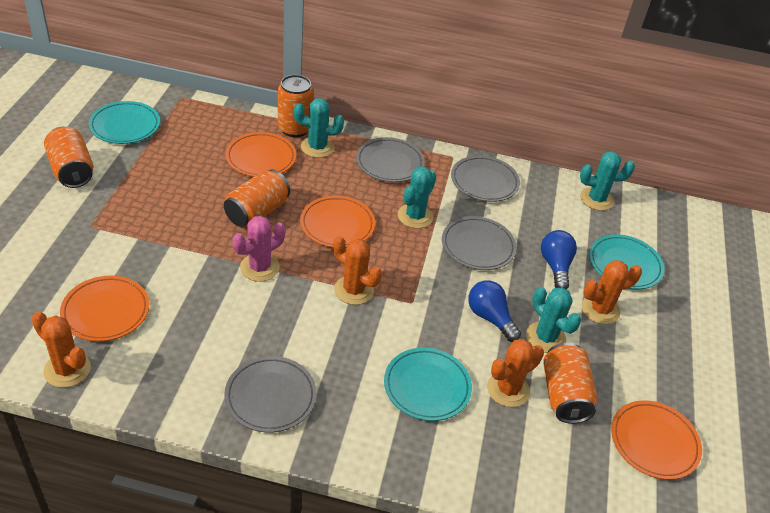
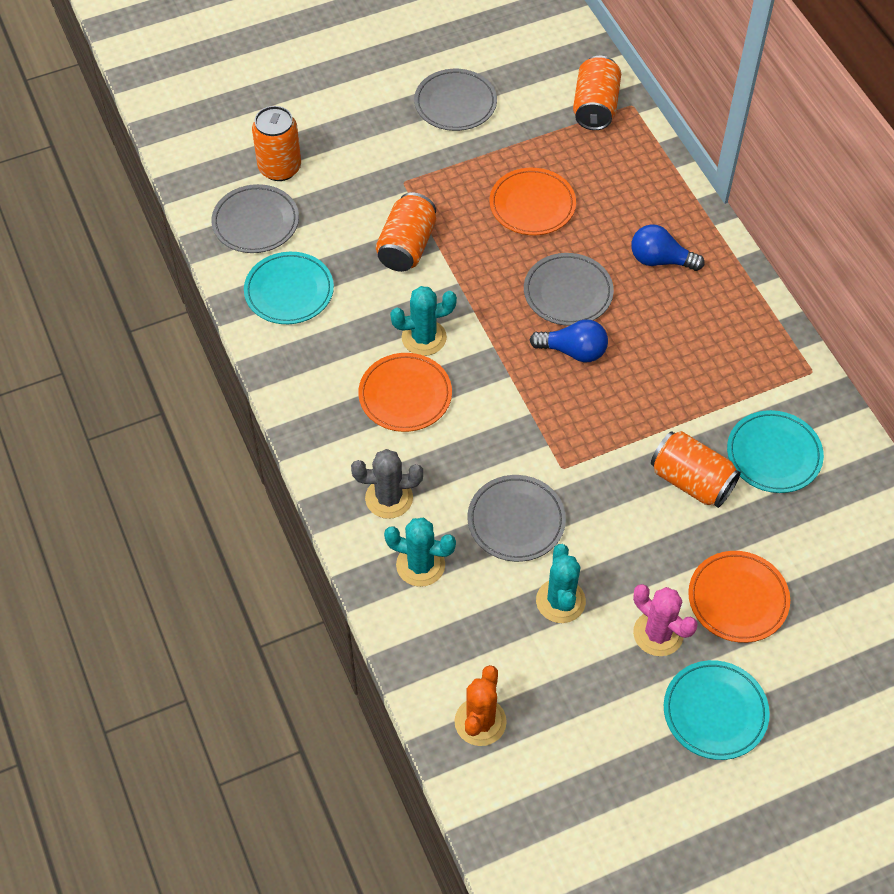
grey cactus: none = 0 -> [351,449,423,519] = 1
orange cactus: [31,312,91,388] [333,236,382,305] [487,339,544,407] [582,260,642,324] = 4 -> [454,665,507,746] = 1
orange plate: [60,276,149,342] [225,132,296,177] [300,195,375,248] [611,400,702,480] = 4 -> [358,353,452,432] [490,168,576,235] [688,551,790,643] = 3
turquoise cactus: [294,98,344,158] [398,166,436,228] [526,287,581,353] [580,151,635,211] = 4 -> [384,517,456,587] [390,286,457,356] [536,544,586,623] = 3

